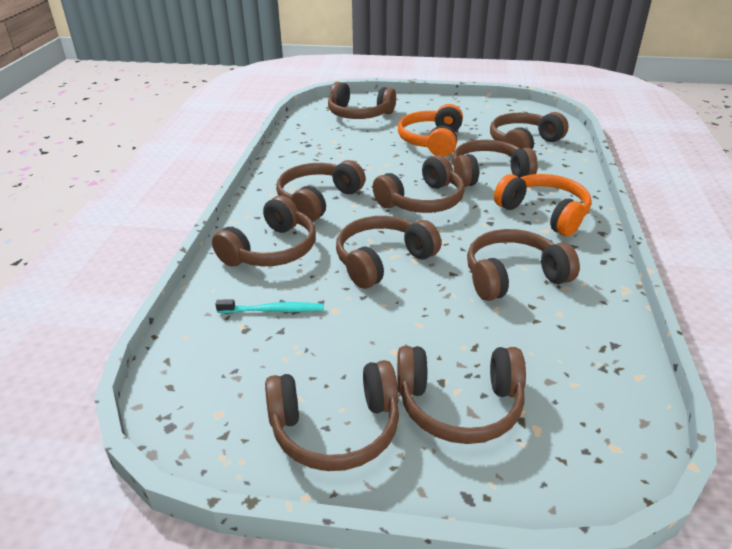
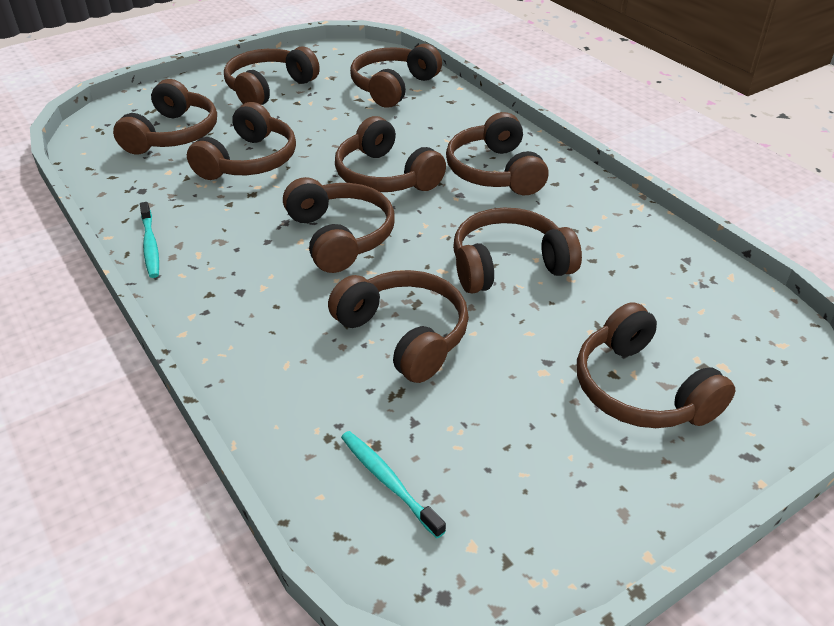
orange headphones: [398,104,463,157] [494,174,592,236] = 2 -> none = 0
turquoise toothbrush: [215,299,324,313] = 1 -> [140,202,159,278] [341,431,446,538] = 2

